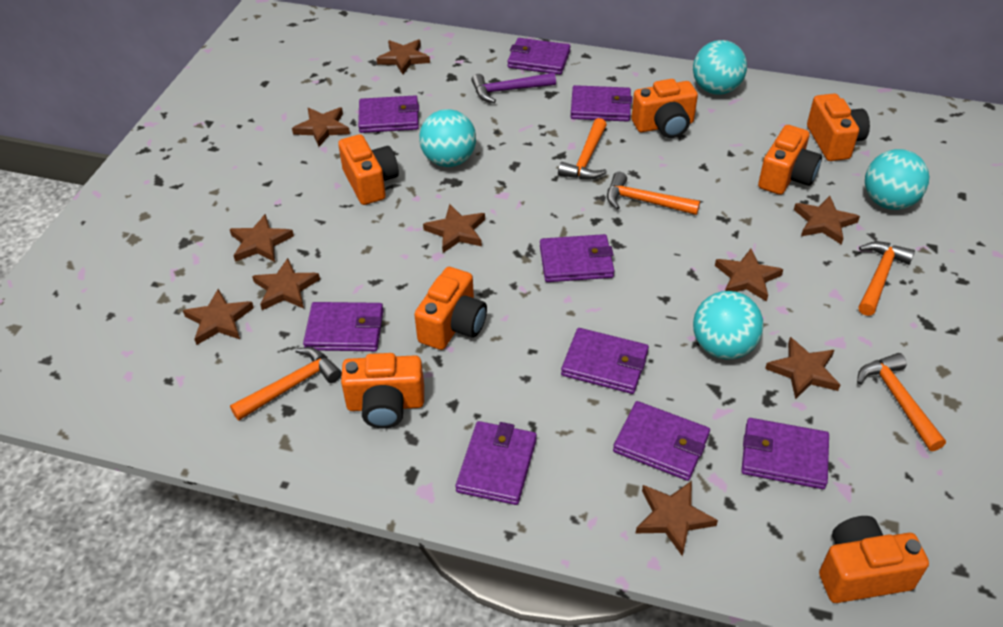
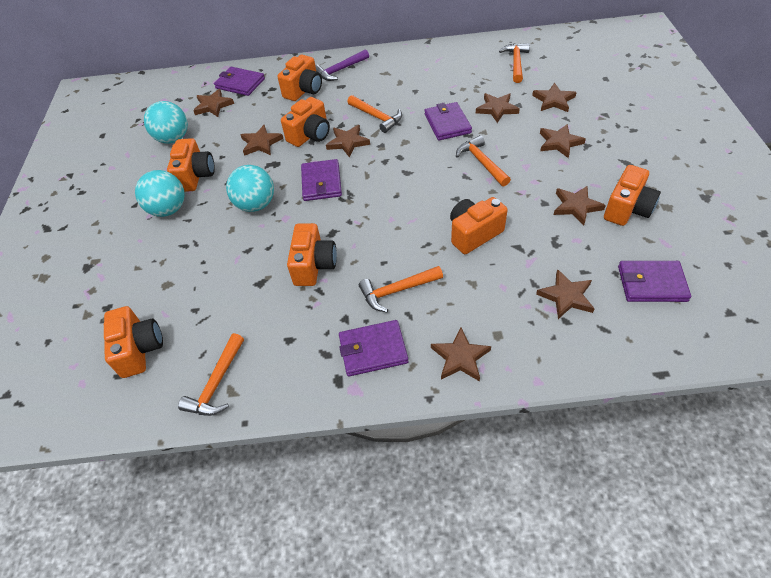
brown star: [183,289,254,345] [230,214,294,262] [252,258,320,310] [292,107,350,147] [376,39,430,74] [423,204,485,253] [636,481,718,556] [715,249,783,302] [765,337,840,399] [794,196,860,245] = 10 -> [193,89,234,117] [240,125,283,156] [326,125,370,158] [431,327,491,382] [476,93,520,123] [532,83,577,112] [536,269,595,319] [540,124,586,158] [554,186,606,226] = 9
purple wallet: [303,302,383,351] [358,96,419,133] [455,421,537,505] [507,38,571,75] [540,234,614,282] [561,328,649,394] [571,85,632,122] [613,401,710,481] [741,418,829,489] = 9 -> [214,67,265,96] [301,159,342,201] [339,320,408,376] [425,102,472,141] [618,261,691,302] = 5
turquoise ball: [419,109,476,167] [693,40,747,95] [693,291,764,360] [865,149,929,210] = 4 -> [135,170,185,217] [144,101,188,144] [226,165,274,212] = 3

